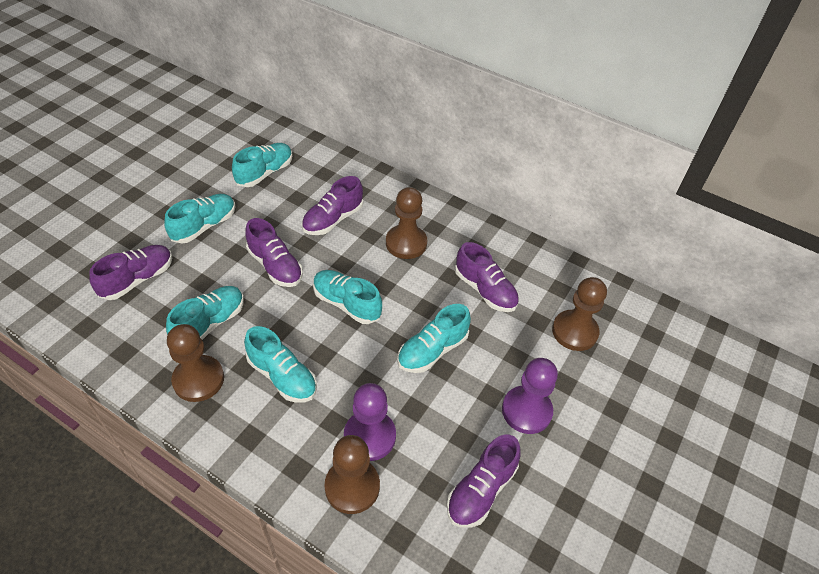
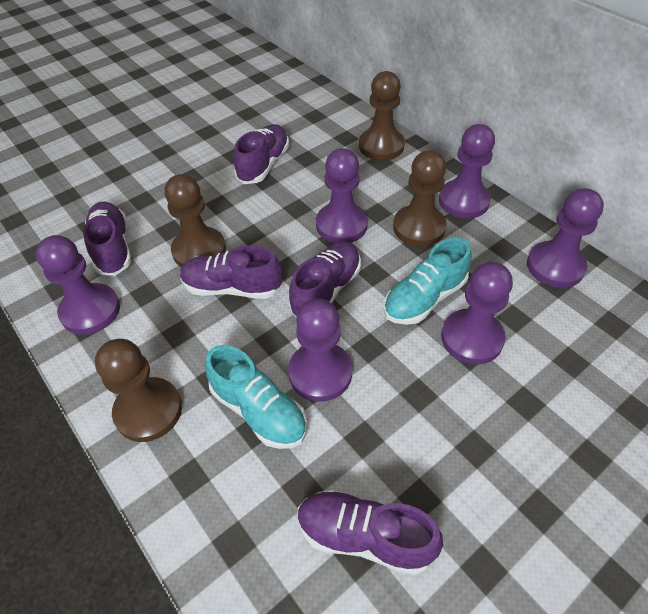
purple pawn: [344,383,396,461] [502,358,558,434] = 2 -> [36,235,120,335] [288,299,352,402] [316,148,368,243] [439,124,495,219] [441,262,513,364] [527,188,604,288] = 6
turquoise shoe: [164,194,236,244] [166,286,244,340] [232,143,292,187] [244,326,317,402] [313,270,382,324] [397,304,471,373] = 6 -> [205,345,307,449] [384,238,472,325] = 2

